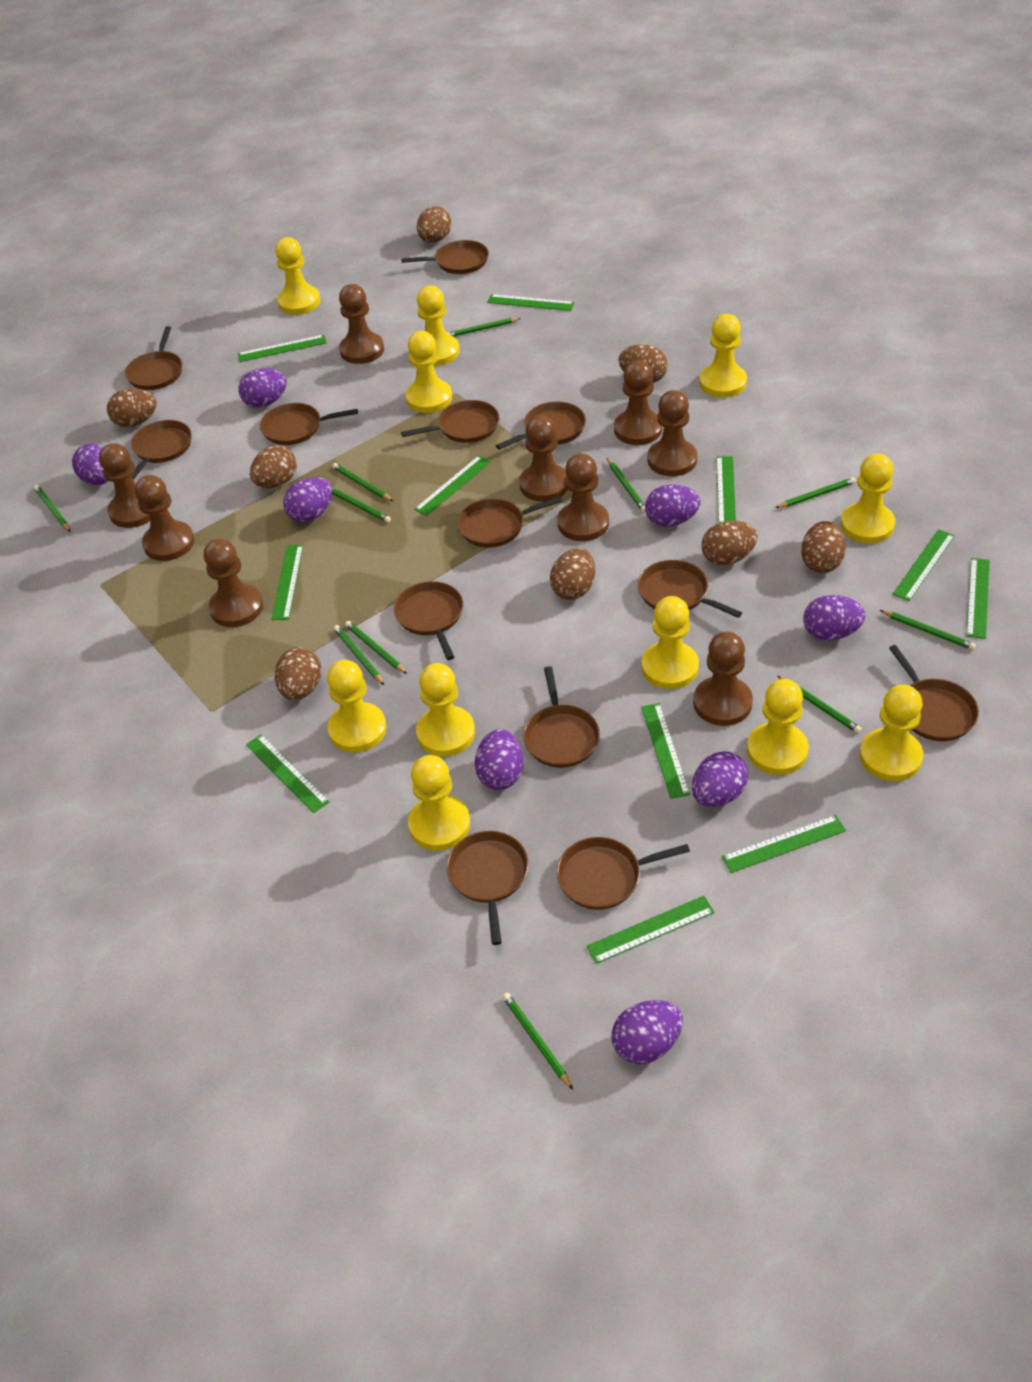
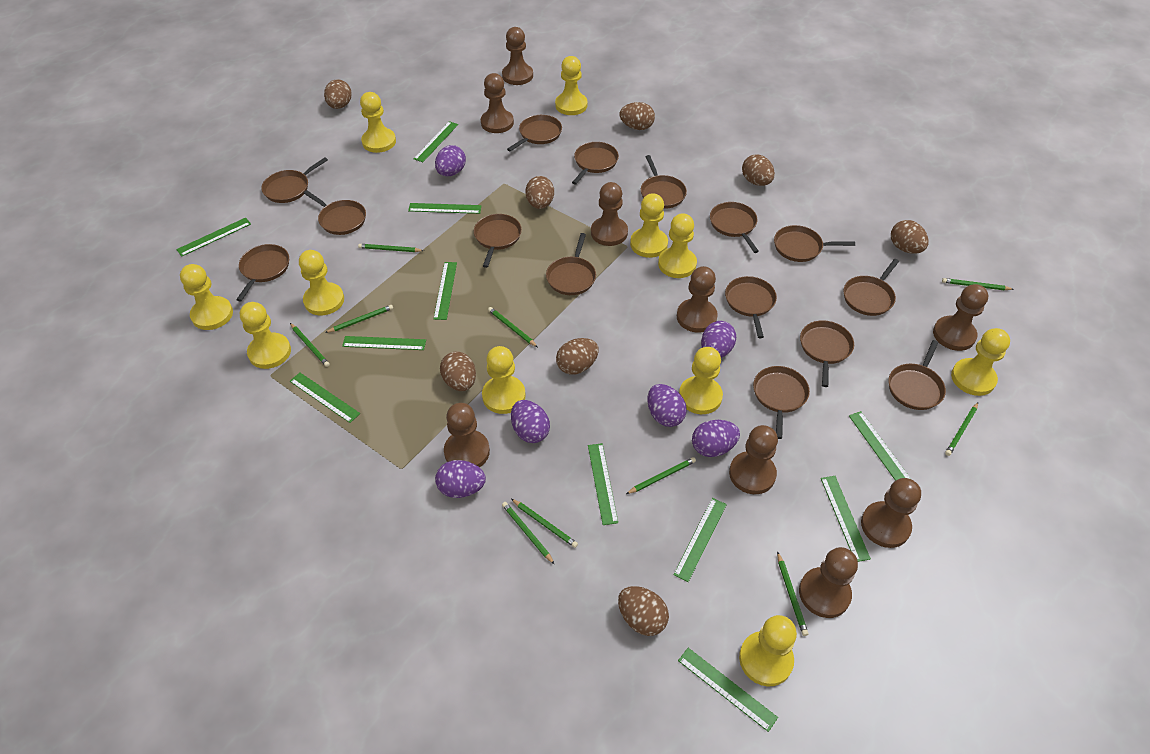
brown pan: [125,326,182,390] [131,420,192,480] [260,403,358,445] [394,581,463,660] [401,240,489,274] [401,400,499,443] [446,831,529,945] [457,496,562,548] [496,401,586,450] [523,666,600,768] [557,837,690,910] [638,560,742,618] [889,645,979,741] = 13 -> [236,244,289,301] [261,157,328,203] [304,190,366,235] [474,214,522,268] [507,115,562,152] [546,233,596,295] [572,142,619,185] [641,155,687,209] [710,202,759,253] [725,276,777,338] [753,366,810,439] [774,225,855,262] [800,320,854,387] [843,259,899,316] [888,340,946,410] = 15
green pencil: [34,485,71,532] [332,463,393,501] [332,488,391,523] [334,625,384,685] [345,621,407,674] [447,318,521,337] [502,993,573,1090] [607,458,645,512] [775,477,856,508] [778,676,862,733] [880,610,976,650] = 11 -> [290,323,330,367] [325,305,393,333] [358,244,424,252] [488,307,538,347] [502,502,554,564] [511,499,578,548] [626,457,696,494] [777,551,808,636] [942,278,1014,290] [945,403,978,456] = 10
purple egg: [72,444,108,485] [238,368,287,408] [283,477,332,523] [475,729,523,790] [611,1000,683,1064] [645,485,700,527] [692,751,748,807] [803,595,865,641] = 8 -> [435,145,466,176] [435,460,486,498] [511,400,550,443] [647,384,687,427] [692,420,740,457] [701,321,736,358] = 6

